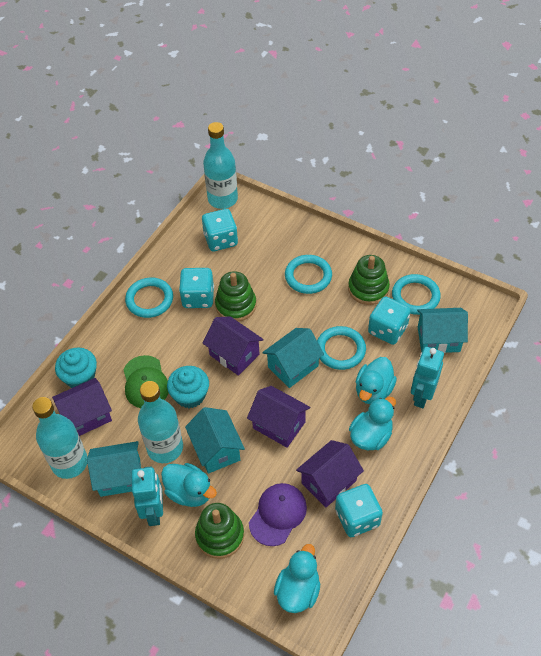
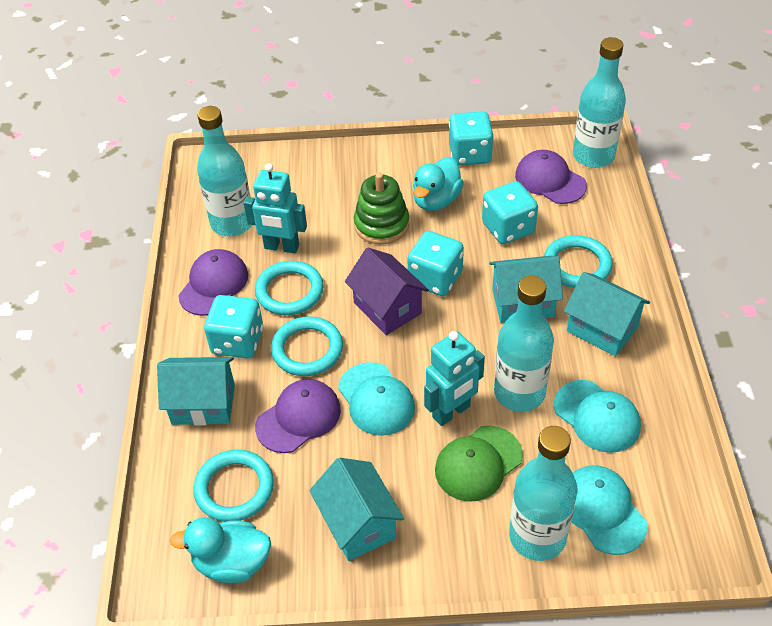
green stacking toy: [195,503,244,559] [215,271,256,322] [348,255,390,305] = 3 -> [354,173,409,244] = 1
purple cap: [249,483,307,546] = 1 -> [178,249,248,316] [255,379,341,453] [515,150,587,204] = 3
purple house: [52,378,112,436] [203,316,264,376] [247,386,310,448] [296,440,364,507] = 4 -> [345,248,429,335] = 1
turquoise bottle: [32,397,87,479] [138,381,183,463] [203,122,238,209] = 3 -> [197,106,252,236] [494,276,554,412] [509,426,578,561] [573,37,626,168] = 4
turquoise cap: none = 0 -> [338,362,415,436] [554,380,641,453] [571,465,647,555] = 3
turquoise cupcake: [55,348,97,388] [167,366,209,408] = 2 -> none = 0
turquoise duck: [161,463,217,507] [274,544,320,613] [349,397,396,450] [356,357,397,404] = 4 -> [170,517,271,583] [413,157,464,211] = 2

